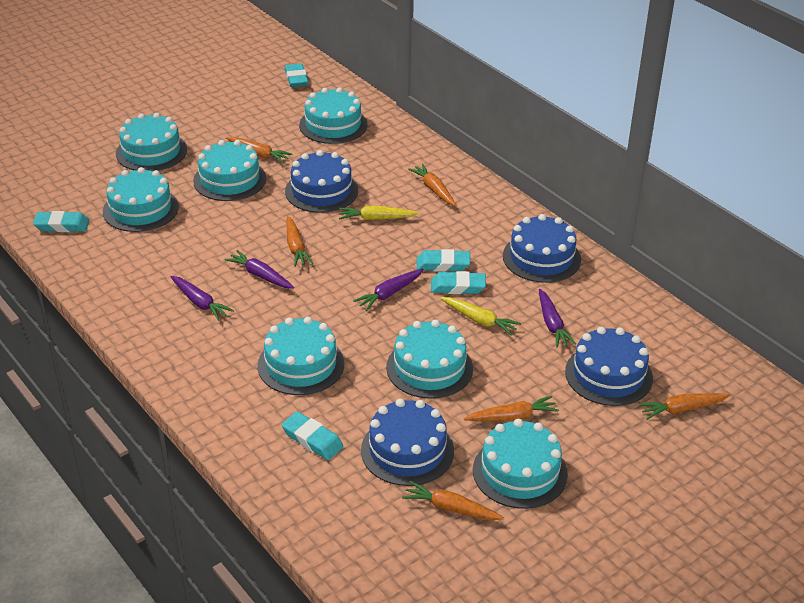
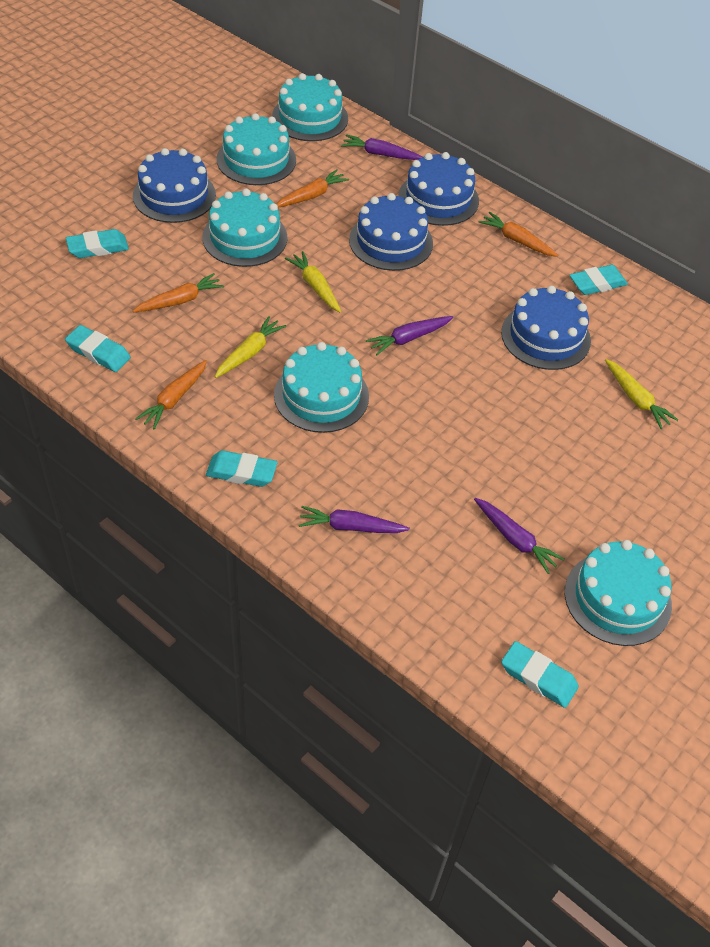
orange carrot: [226,137,292,163] [287,216,313,267] [402,481,504,520] [408,164,456,206] [464,396,559,421] [638,393,730,420] = 6 -> [133,273,224,312] [135,360,207,430] [276,169,349,207] [479,212,559,257] = 4
turquoise cake: [103,167,179,232] [116,113,187,171] [193,140,266,201] [257,317,344,395] [299,87,367,144] [386,319,473,399] [473,419,568,509] = 7 -> [202,189,288,267] [217,113,296,185] [272,73,348,141] [274,342,369,433] [565,540,672,646] = 5
yellow carrot: [339,206,419,220] [440,297,521,336] = 2 -> [215,316,286,378] [285,251,341,313] [605,359,678,429] = 3

